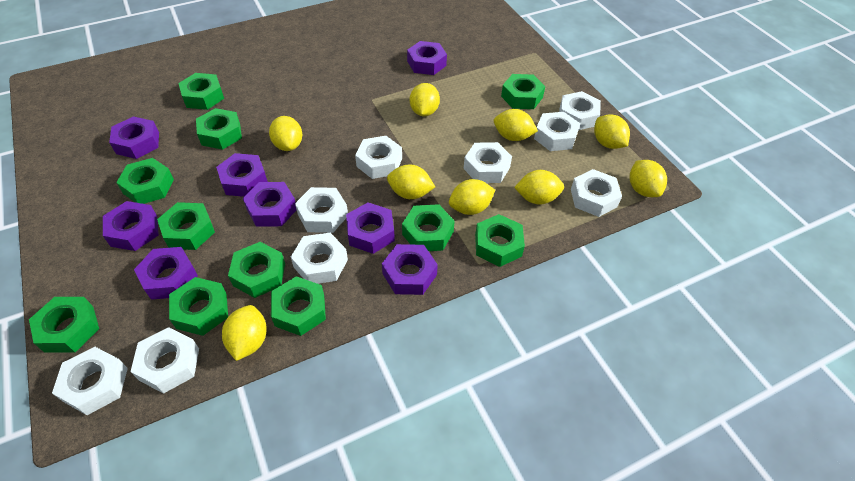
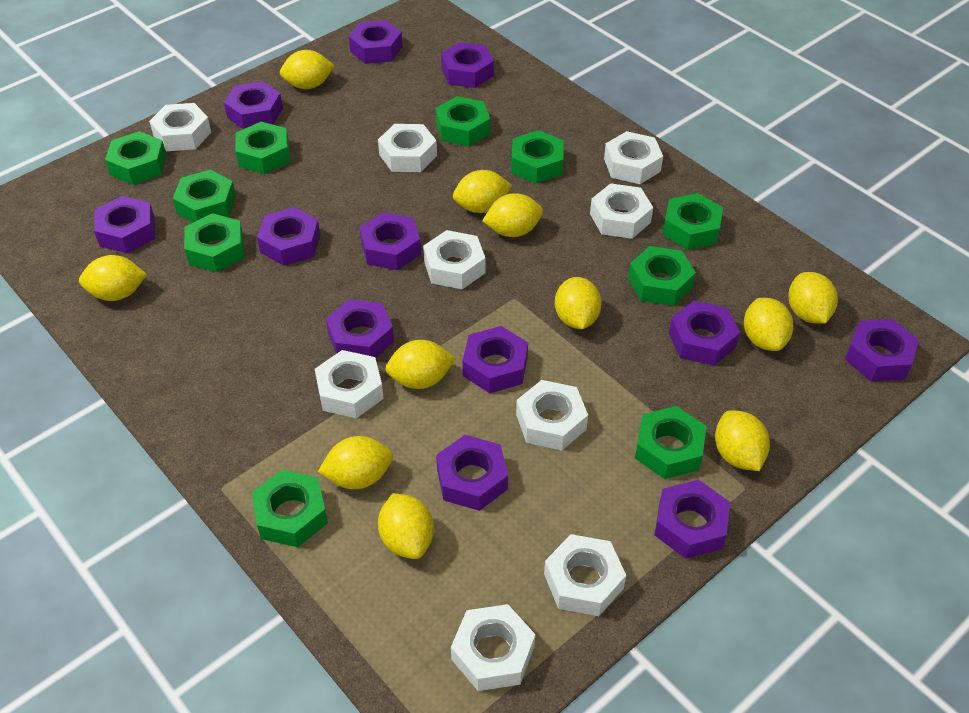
green nut: [29,297,99,353] [116,158,174,204] [157,202,215,250] [169,277,228,336] [178,73,224,110] [196,108,242,150] [228,242,285,298] [271,276,326,336] [402,204,455,251] [475,214,525,267] [501,74,545,109] = 11 -> [105,131,167,185] [173,170,236,223] [184,213,244,272] [235,122,290,174] [251,470,328,547] [436,96,490,146] [511,130,564,184] [628,246,696,306] [635,406,706,479] [663,193,723,250] = 10
purple nut: [103,201,159,251] [109,116,159,159] [134,247,198,300] [216,153,268,197] [243,182,296,227] [346,203,395,254] [382,244,438,295] [407,41,447,75] = 8 -> [94,196,155,253] [224,81,283,129] [257,207,320,266] [326,299,394,358] [349,20,403,64] [360,212,421,270] [436,435,508,511] [441,42,494,88] [462,326,528,393] [654,479,730,559] [669,301,740,366] [845,319,919,382] = 12
yellow lemon: [222,305,267,361] [269,116,302,151] [387,164,435,199] [410,83,440,116] [449,179,495,215] [494,109,538,141] [514,170,564,205] [594,114,630,149] [630,160,667,197] = 9 -> [79,255,147,301] [280,50,335,89] [318,436,393,489] [378,493,434,559] [385,340,456,389] [453,170,512,213] [482,193,543,237] [555,277,602,329] [715,410,770,471] [744,298,793,351] [788,272,838,324] = 11

